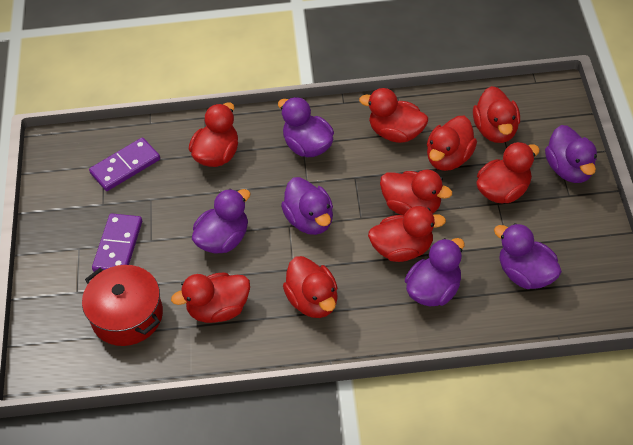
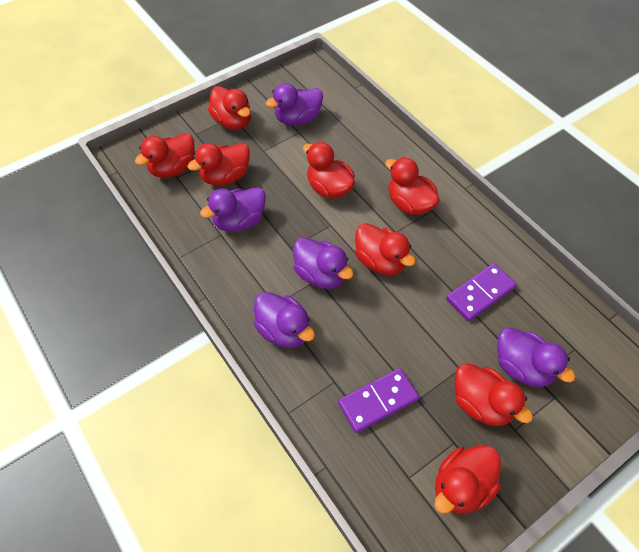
purple duck: [192,189,250,253] [278,97,334,157] [281,177,333,235] [405,238,464,306] [494,223,562,289] [545,125,597,183] = 6 -> [200,187,266,232] [254,292,315,348] [265,83,323,126] [293,237,353,289] [497,327,575,387] = 5
red duck: [171,273,250,323] [189,102,238,167] [283,256,338,318] [359,88,428,143] [368,206,446,262] [380,170,452,215] [427,116,477,171] [473,86,520,143] [476,142,540,204] = 9 -> [135,133,195,178] [188,143,250,186] [208,86,251,130] [303,142,355,199] [355,223,416,275] [385,157,440,215] [434,446,501,514] [455,363,533,426] = 8
red pot: [82,265,163,346] = 1 -> none = 0

